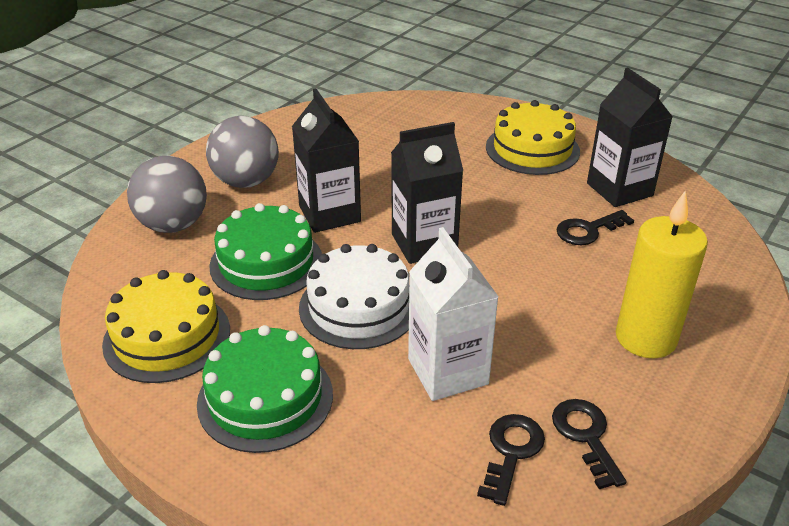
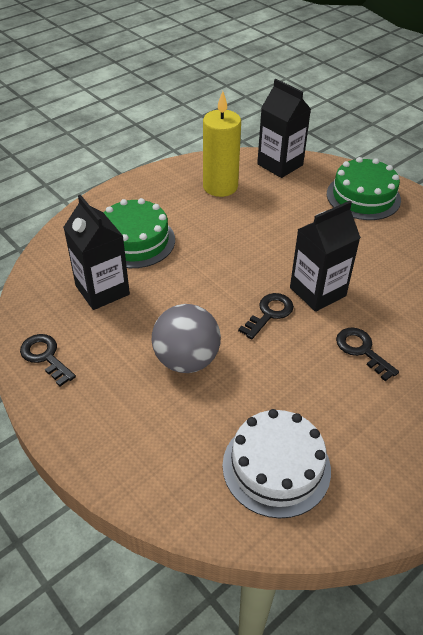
grey ball: [127,156,207,233] [206,116,279,188] = 2 -> [152,304,221,373] = 1
white carton: [408,227,499,401] = 1 -> none = 0
yellow cake: [102,270,230,383] [486,100,580,175] = 2 -> none = 0

